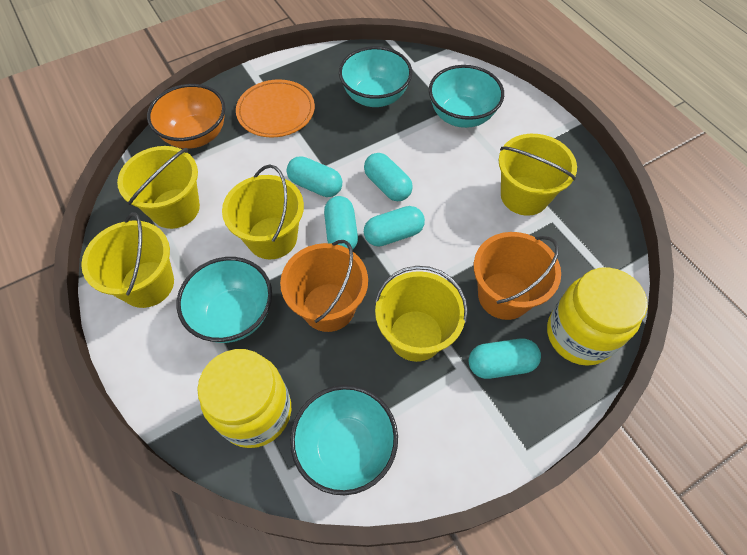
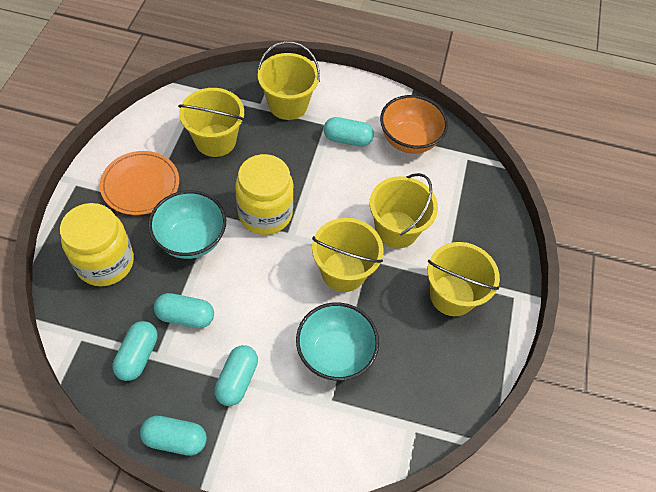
orange bucket: [280,240,368,332] [474,232,561,320] = 2 -> none = 0
turquoise bowl: [177,257,272,343] [290,385,398,495] [339,46,412,107] [429,65,504,128] = 4 -> [148,190,226,259] [296,302,379,381] = 2

